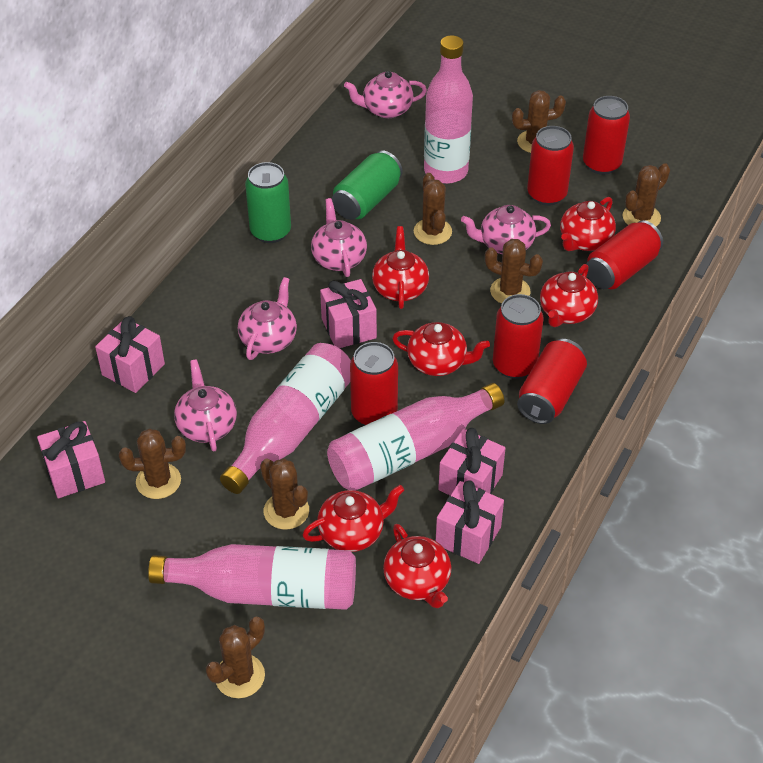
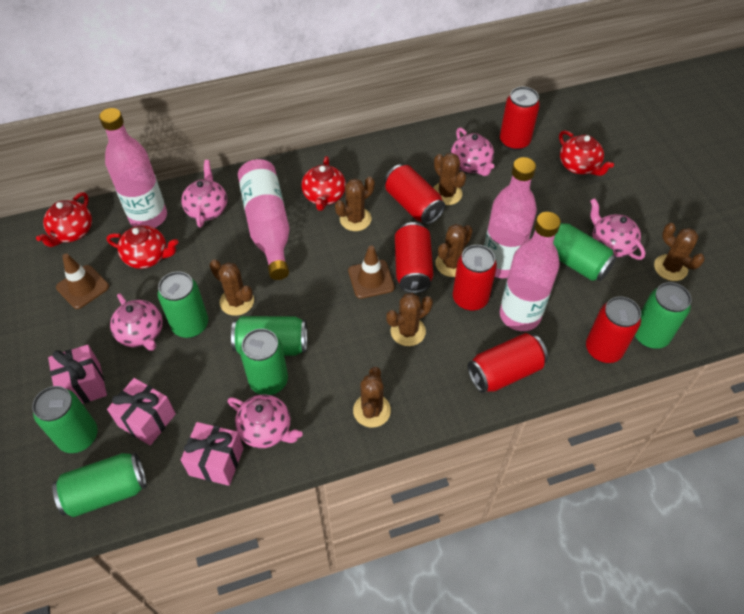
brown traffic cone: none = 0 -> [56,254,109,309] [348,246,395,299] = 2
green can: [245,162,291,243] [332,151,403,220] = 2 -> [32,386,98,453] [52,452,147,517] [158,271,208,338] [231,316,307,356] [240,329,288,395] [553,223,617,281] [635,282,691,349] = 7
pink gift: [37,421,105,498] [95,316,165,393] [320,279,377,348] [436,480,504,564] [438,428,506,496] = 5 -> [48,345,107,404] [107,378,176,445] [181,422,244,486] = 3
red teapot: [303,485,404,552] [372,226,429,309] [383,524,451,608] [392,322,490,376] [540,264,598,327] [560,197,616,251] = 6 -> [36,192,92,247] [107,225,179,269] [302,156,346,211] [559,131,614,176] = 4

